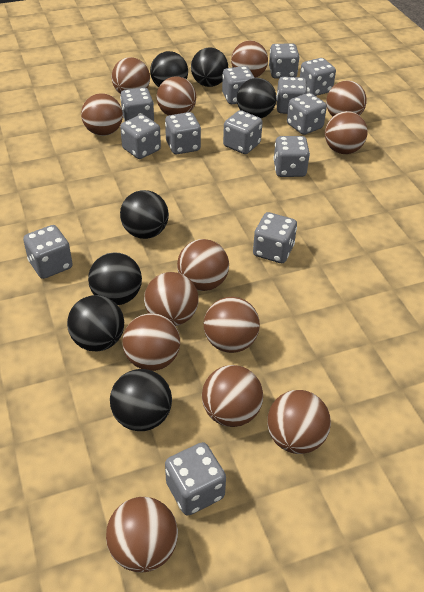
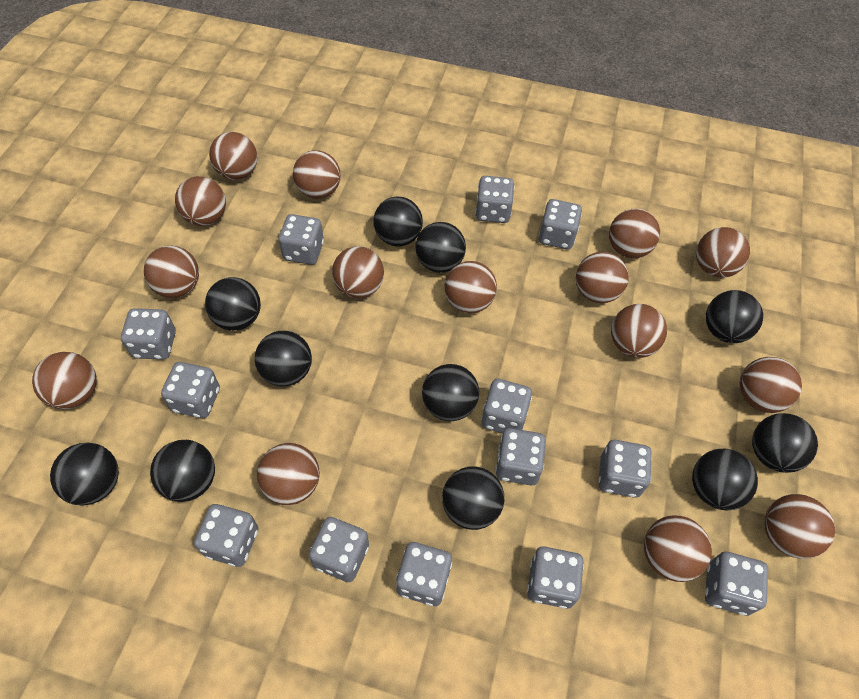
black ball: [67,295,124,352] [88,252,142,305] [110,369,172,431] [120,190,169,239] [150,51,188,87] [191,47,228,87] [237,78,277,118] = 7 -> [50,443,119,505] [150,440,215,502] [205,277,261,331] [255,331,312,386] [373,197,423,247] [415,222,466,273] [422,364,479,421] [442,466,504,530] [692,449,758,510] [706,290,763,343] [752,413,818,473] = 11
brown ball: [81,93,123,136] [106,497,178,572] [112,57,150,94] [122,313,180,371] [144,272,199,326] [157,76,196,116] [177,239,229,291] [202,365,263,427] [204,297,260,353] [231,41,268,78] [267,390,331,454] [325,111,368,154] [326,81,367,117] = 13 -> [32,352,97,409] [144,246,199,298] [175,176,226,226] [209,132,258,180] [257,443,320,505] [293,150,341,199] [332,246,384,298] [445,261,497,313] [576,252,629,303] [609,209,660,258] [611,304,667,358] [644,515,712,582] [696,227,750,278] [739,357,802,413] [764,494,835,559] = 15

